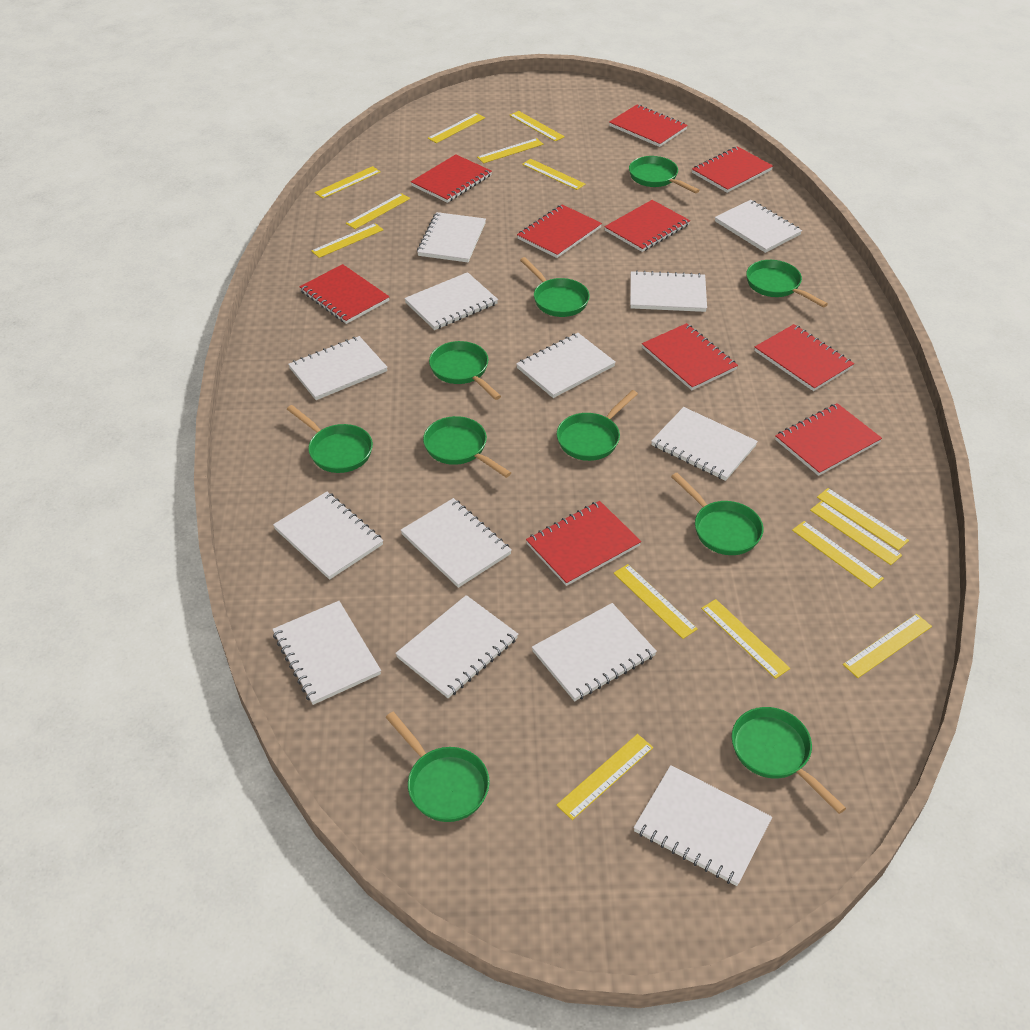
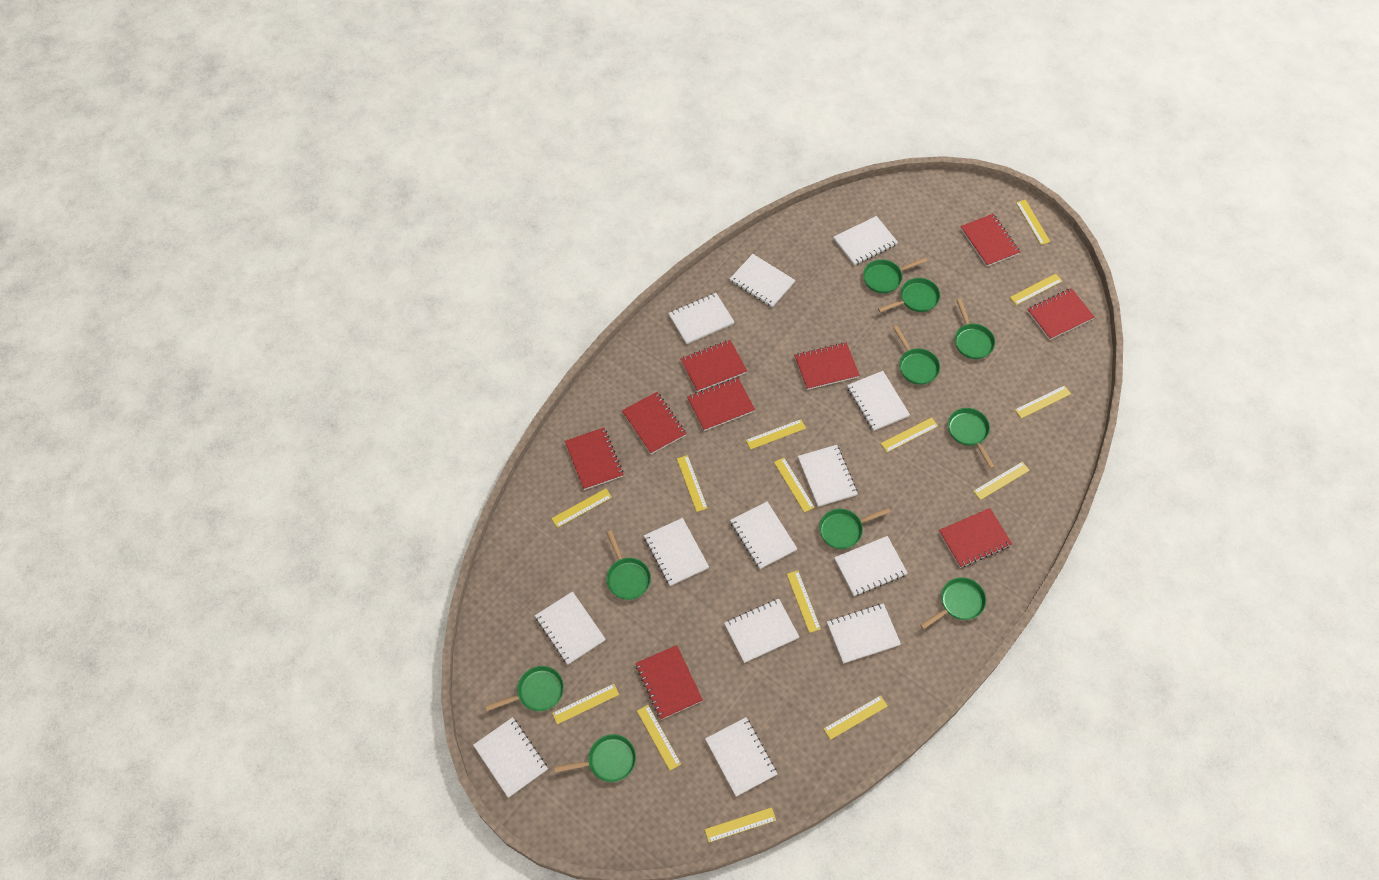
red notebook: [299,264,389,324] [411,154,492,203] [517,205,602,258] [526,501,641,586] [604,200,690,252] [609,105,688,147] [642,323,738,390] [692,146,773,193] [754,324,854,391] [775,403,882,476] = 10 -> [565,428,624,490] [622,392,686,454] [635,645,703,720] [681,340,747,392] [687,377,755,431] [794,342,860,390] [939,508,1012,568] [960,214,1020,267] [1027,288,1095,340] = 9

